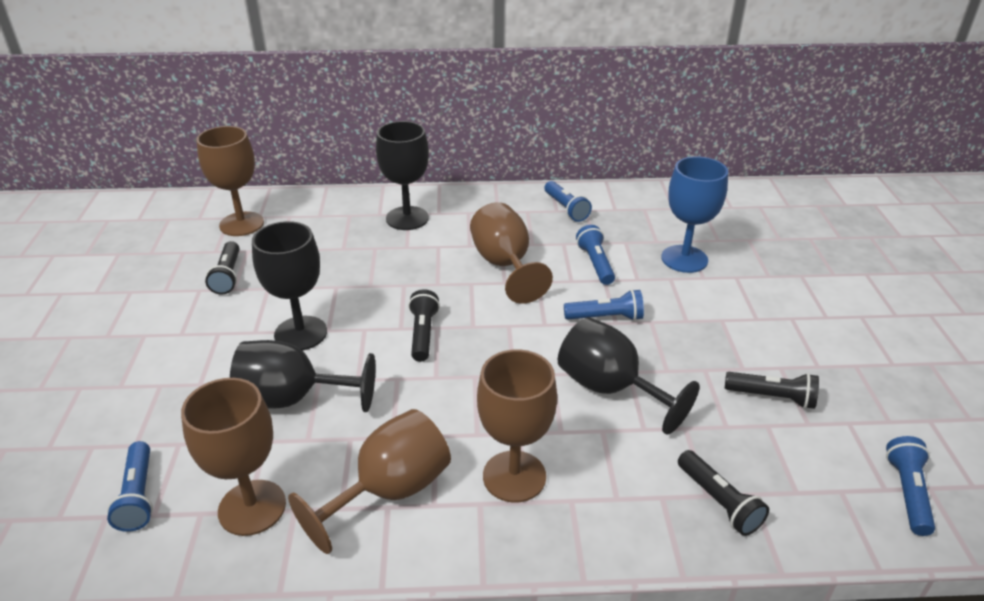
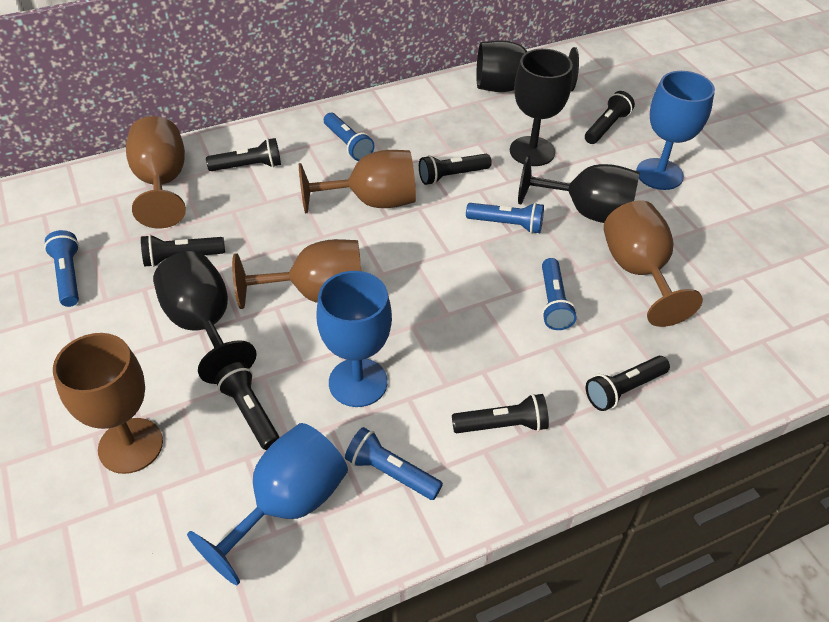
black flashlight: [205,241,239,295] [408,289,440,362] [678,450,769,536] [725,372,819,409] = 4 -> [141,235,225,267] [206,138,281,171] [215,362,280,450] [419,154,492,185] [452,394,549,433] [585,91,635,144] [586,356,670,411] = 7
blue goblet: [661,156,728,273] = 1 -> [187,423,348,585] [317,271,392,407] [636,71,715,190] = 3

